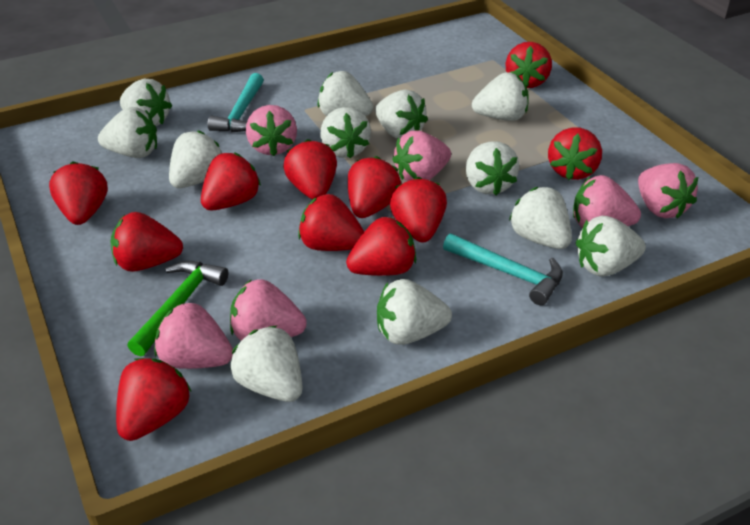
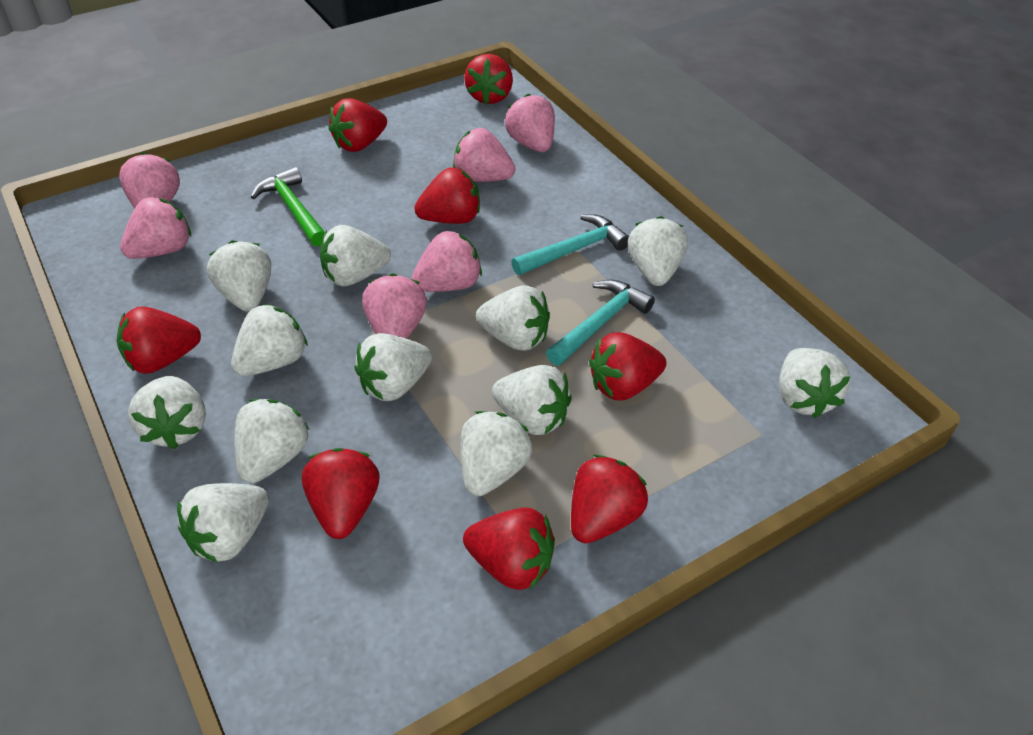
red strawberry: [49,161,108,225] [110,212,183,272] [116,358,192,441] [201,152,261,211] [283,139,337,199] [298,194,364,251] [346,217,416,276] [348,156,401,218] [390,177,447,242] [506,42,552,88] [548,127,602,180] = 11 -> [117,306,201,374] [302,448,379,539] [329,98,387,152] [414,167,480,224] [463,507,555,590] [464,54,513,104] [571,455,648,543] [589,332,667,400] = 8

